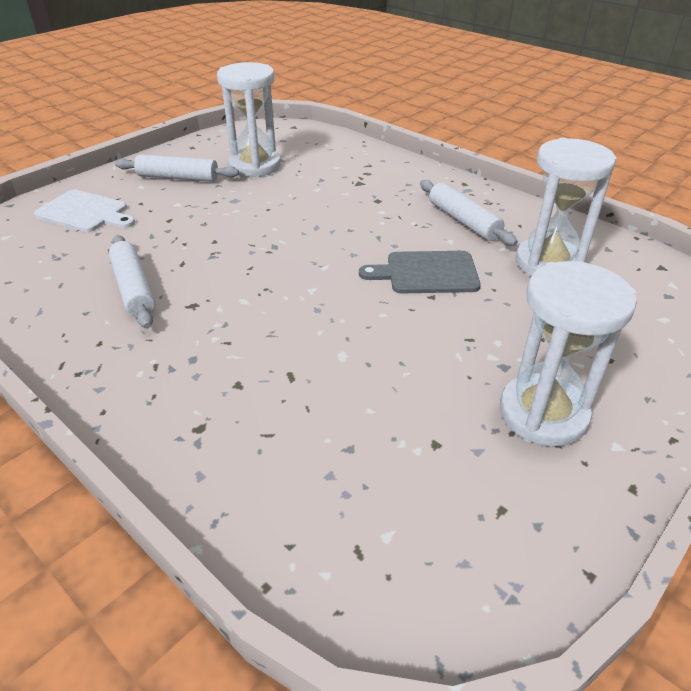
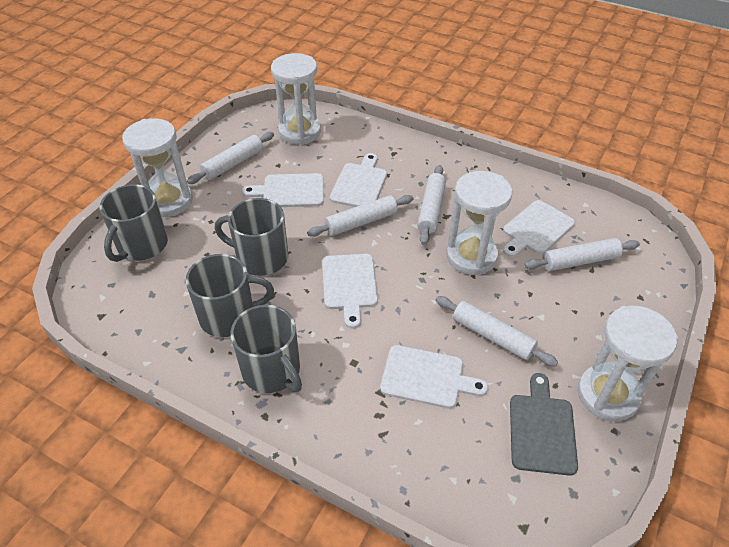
grey mug: none = 0 -> [100,184,168,262] [185,254,274,337] [215,198,288,276] [231,305,302,393] = 4
white cutting board: [34,190,135,232] = 1 -> [242,173,324,207] [322,254,378,329] [330,153,387,207] [380,345,488,409] [503,200,575,257] = 5
white hourglass: [217,62,281,177] [500,261,637,446] [516,138,616,277] = 3 -> [122,118,193,217] [271,53,321,145] [446,171,512,275] [577,305,678,421] = 4
white rolling pin: [109,235,155,329] [115,154,239,182] [420,180,518,246] = 3 -> [187,132,274,184] [307,195,414,237] [417,165,446,245] [436,296,558,367] [524,238,640,271] = 5

